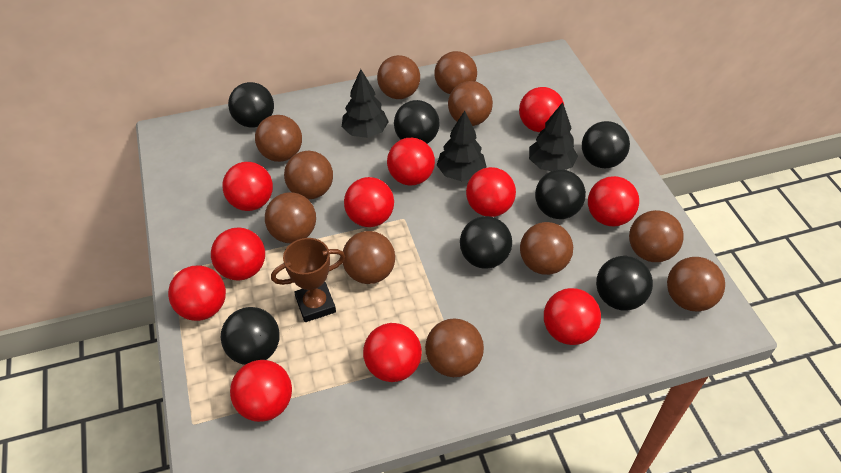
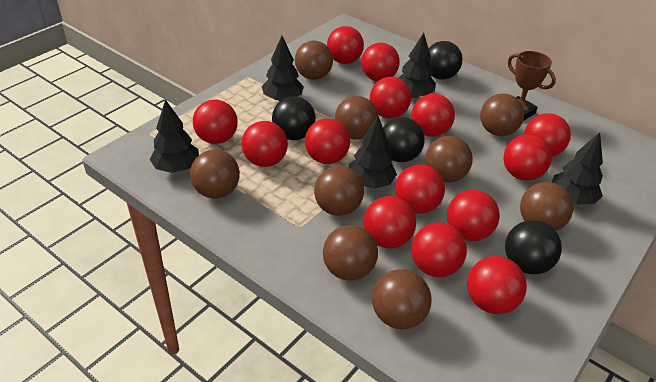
black ball: [221,307,280,365] [228,82,274,127] [394,100,440,144] [460,216,512,269] [535,170,586,219] [582,121,630,168] [596,256,653,310] = 7 -> [272,96,316,140] [383,117,425,162] [428,41,463,80] [505,220,562,274] = 4
black tree: [342,69,389,138] [437,111,487,181] [529,102,578,171] = 3 -> [149,99,199,173] [262,36,304,101] [349,116,397,189] [399,33,436,98] [552,132,603,204] = 5
brown ball: [255,115,302,162] [265,192,316,243] [284,151,333,199] [343,231,395,284] [377,55,420,99] [425,318,484,377] [434,51,477,94] [448,81,493,126] [520,222,573,275] [629,210,684,262] [667,257,725,311] = 11 -> [190,150,240,199] [295,40,333,80] [314,166,364,216] [323,225,378,281] [335,96,378,140] [372,269,432,329] [425,136,473,182] [480,94,524,136] [520,182,574,231] = 9
red ball: [168,265,226,321] [211,227,265,281] [222,162,273,211] [230,360,292,422] [344,177,394,227] [363,323,422,382] [387,138,435,186] [466,167,516,217] [519,87,564,132] [544,288,601,345] [588,176,639,226] = 11 -> [193,100,238,144] [241,121,288,167] [305,118,350,164] [327,26,364,64] [361,42,400,81] [364,196,416,248] [370,77,411,118] [395,164,445,214] [411,94,455,137] [411,222,467,277] [447,190,500,241] [467,256,527,314] [503,135,552,181] [524,113,571,157] = 14

